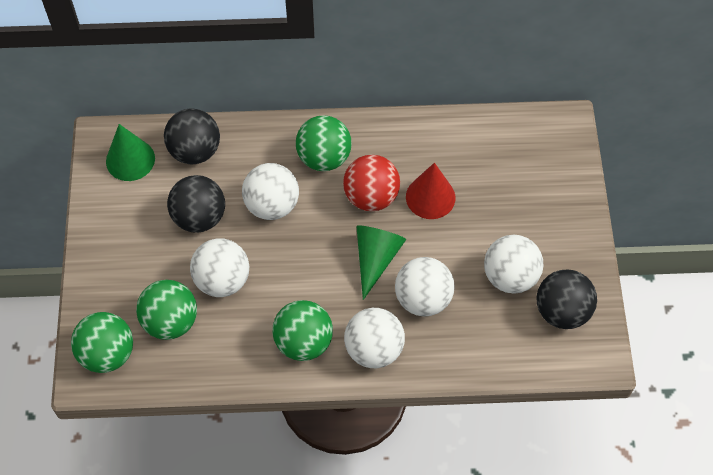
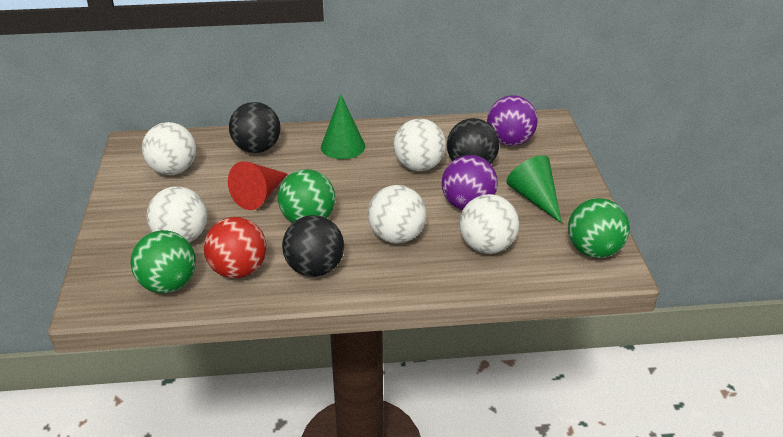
green ball: [71,312,133,373] [136,280,197,340] [272,300,333,361] [296,115,352,171] = 4 -> [130,230,196,293] [278,169,335,223] [568,198,630,258] = 3
purple ball: none = 0 -> [442,155,498,210] [487,95,538,146] = 2

